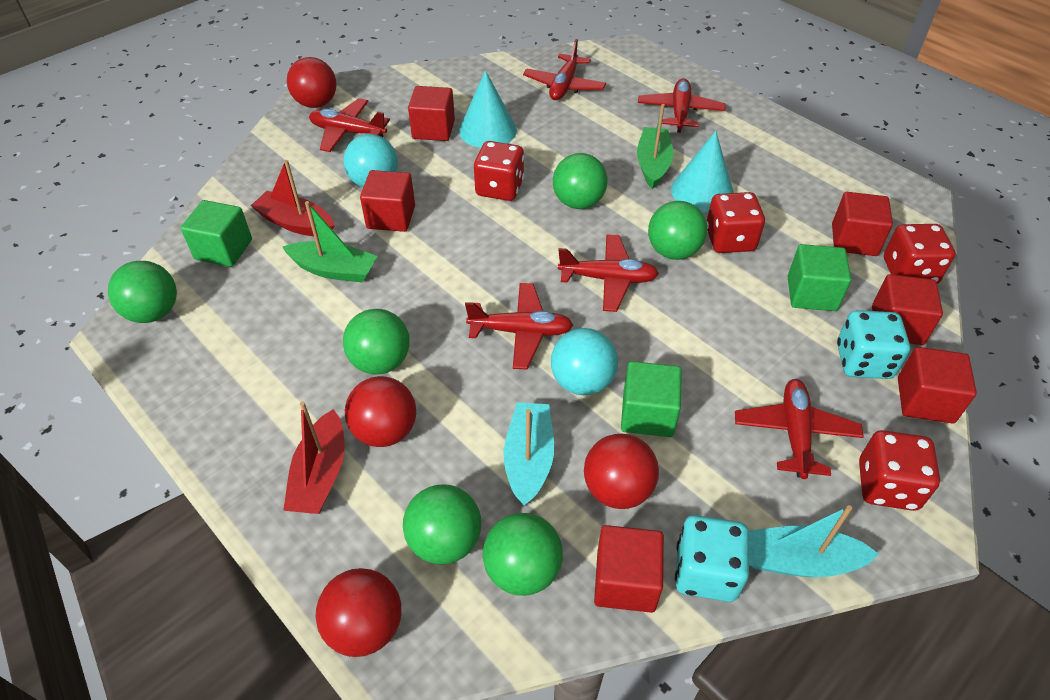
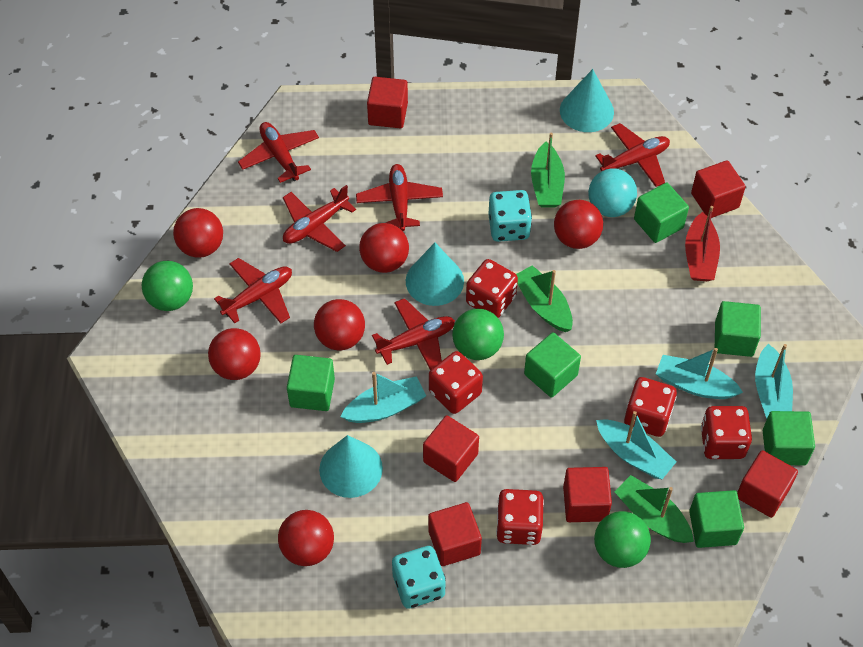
green ball: [108,261,177,323] [343,309,410,375] [403,484,481,565] [483,513,563,596] [553,153,608,209] [648,201,707,260] = 6 -> [141,261,193,311] [452,309,504,360] [594,511,651,568] = 3
green boat: [283,201,378,283] [637,104,674,189] = 2 -> [516,265,573,332] [531,133,565,207] [614,475,694,543] = 3
green cube: [181,200,252,267] [621,361,682,437] [788,244,851,311] = 3 -> [287,355,335,411] [524,332,581,398] [634,182,689,243] [689,490,744,548] [715,301,761,357] [763,411,815,466] = 6
red ball: [287,57,336,108] [315,568,401,657] [345,376,416,447] [584,434,659,509] = 4 -> [173,208,223,258] [208,328,261,380] [278,510,334,566] [314,299,365,350] [359,223,409,273] [554,200,603,249] = 6
red boat: [251,160,335,236] [283,402,344,514] = 2 -> [685,206,720,281] = 1
red dice: [474,141,524,201] [706,192,765,253] [859,430,940,511] [884,224,955,284] = 4 -> [429,351,483,414] [466,259,518,318] [496,489,544,545] [624,377,677,437] [701,406,752,459] = 5
turquoise ball: [343,134,398,187] [551,328,618,395] = 2 -> [588,168,637,217] = 1
turquoise boat: [503,402,554,506] [749,505,879,577] = 2 -> [340,372,426,423] [596,411,676,479] [656,348,743,399] [755,344,793,419] = 4
turquoise cone: [459,70,517,148] [671,131,734,213] = 2 -> [319,435,383,498] [406,243,464,306] [560,69,614,132] = 3

